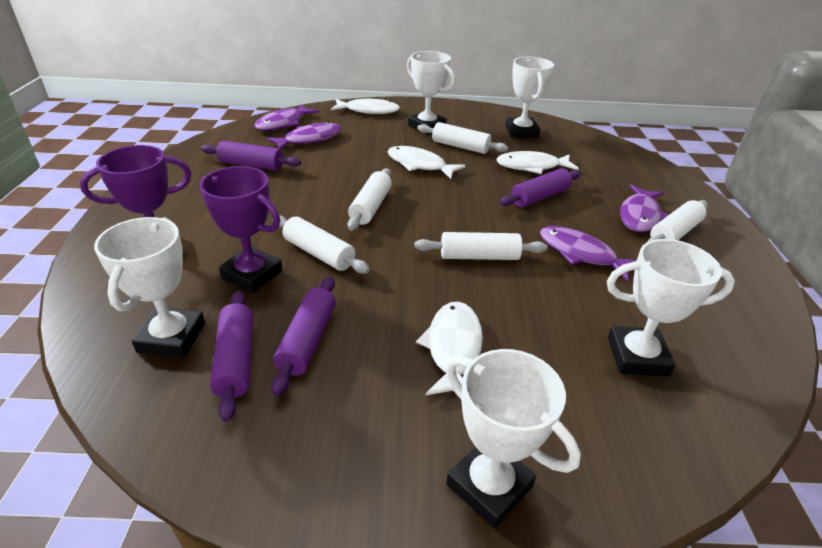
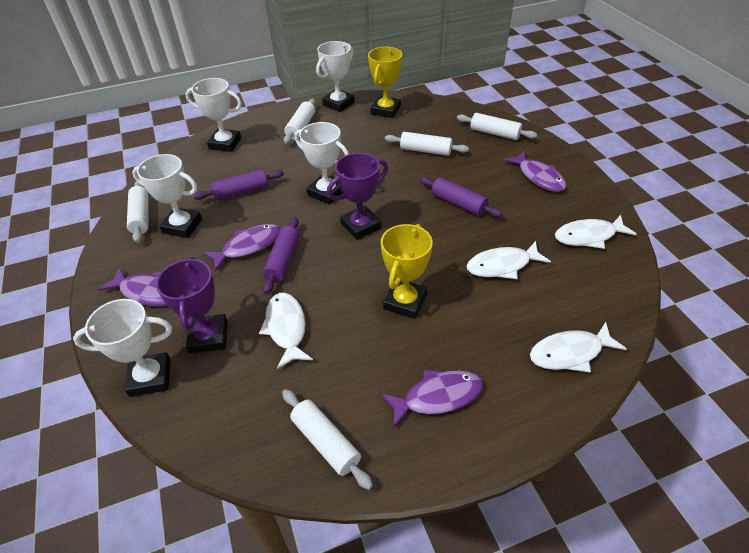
purple rolling pin: [201,141,301,170] [210,291,253,422] [271,276,336,396] [500,169,581,207] = 4 -> [193,169,284,201] [263,218,300,294] [420,177,502,217] = 3
yellow trophy: none = 0 -> [368,47,402,118] [381,224,432,319] = 2

